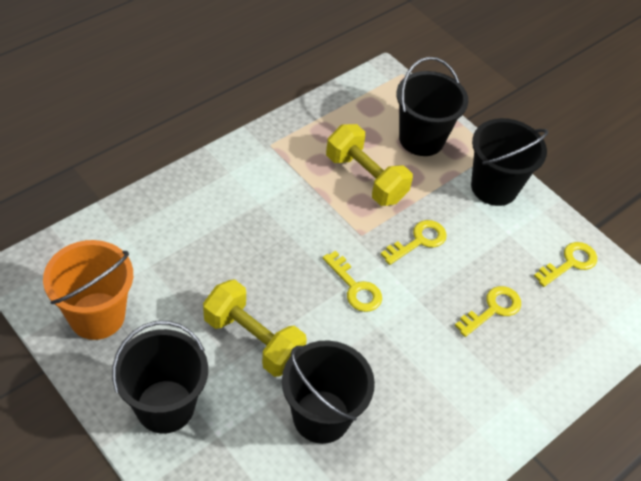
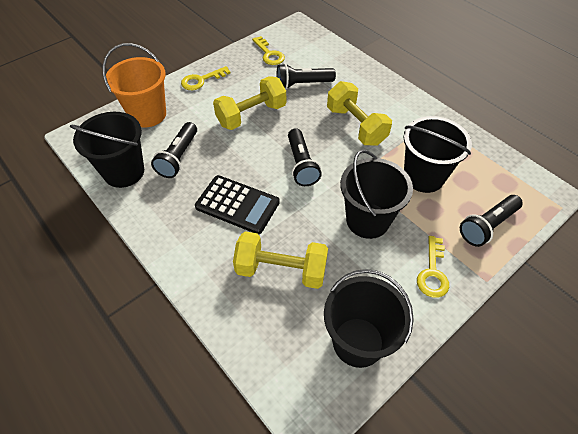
black calculator: none = 0 -> [195,175,280,234] = 1
black flashlight: none = 0 -> [151,122,197,178] [277,63,336,89] [288,128,322,186] [460,195,523,247] = 4
yellow dumbbell: [203,279,307,377] [326,124,413,206] = 2 -> [213,76,286,130] [233,231,328,289] [327,81,392,146] = 3
yellow key: [323,251,382,312] [381,220,447,265] [455,286,521,337] [534,242,597,287] = 4 -> [181,66,230,90] [252,36,285,65] [417,236,449,298] = 3

